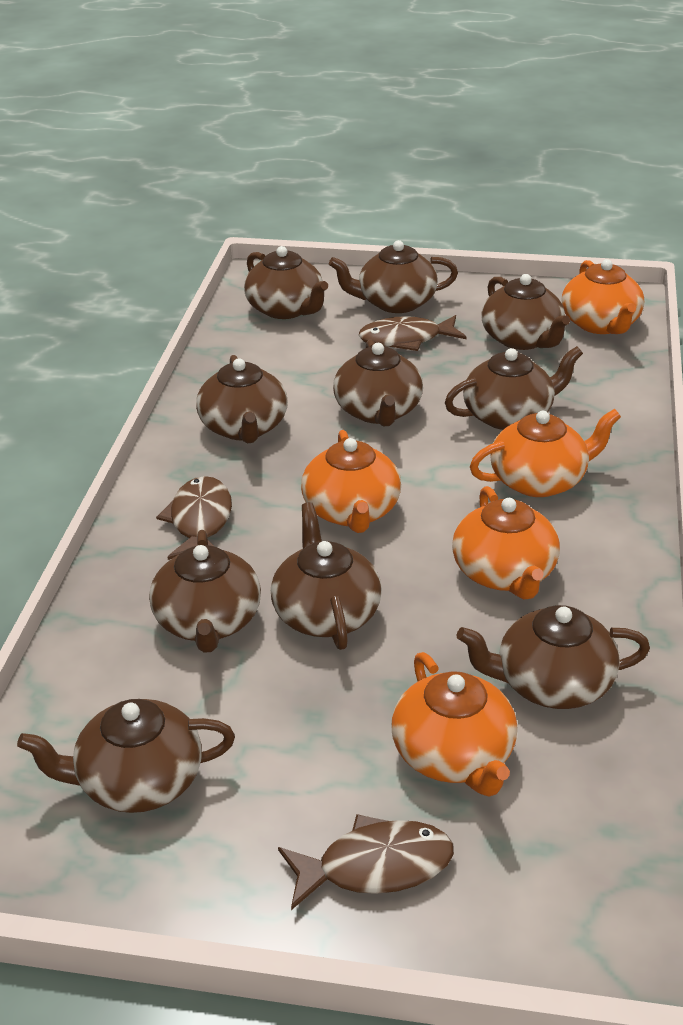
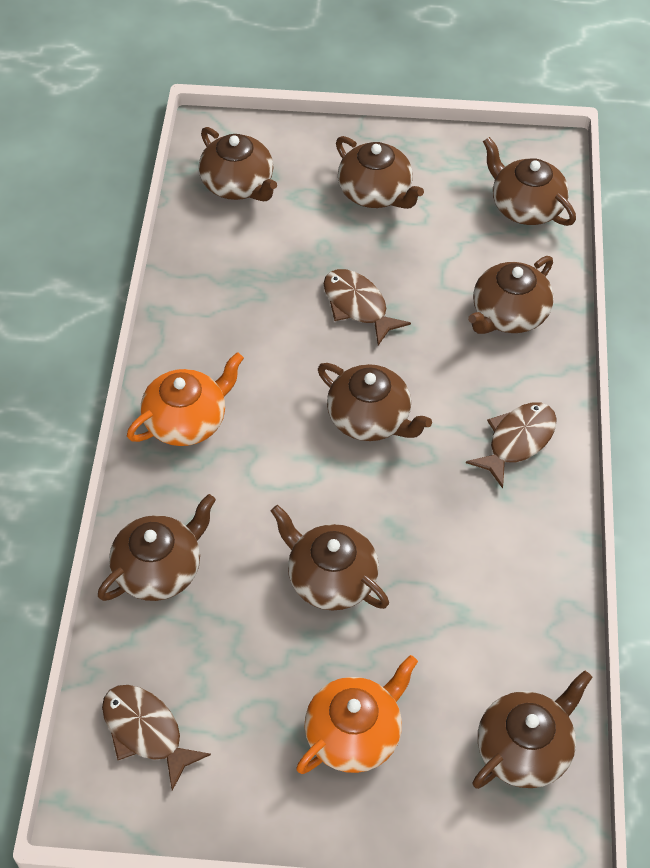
brown teapot: [17,699,235,813] [149,530,261,653] [196,355,288,443] [244,246,328,319] [271,502,382,650] [329,240,458,313] [333,340,423,426] [445,346,583,430] [456,605,650,709] [482,274,570,350] = 10 -> [98,494,216,601] [199,127,277,201] [271,505,389,611] [318,363,432,441] [336,136,424,209] [468,256,554,334] [472,670,592,789] [483,137,576,226] = 8
orange teapot: [301,430,401,533] [391,652,518,797] [452,486,560,600] [470,409,621,497] [562,259,644,334] = 5 -> [127,352,244,446] [296,655,418,774] = 2

